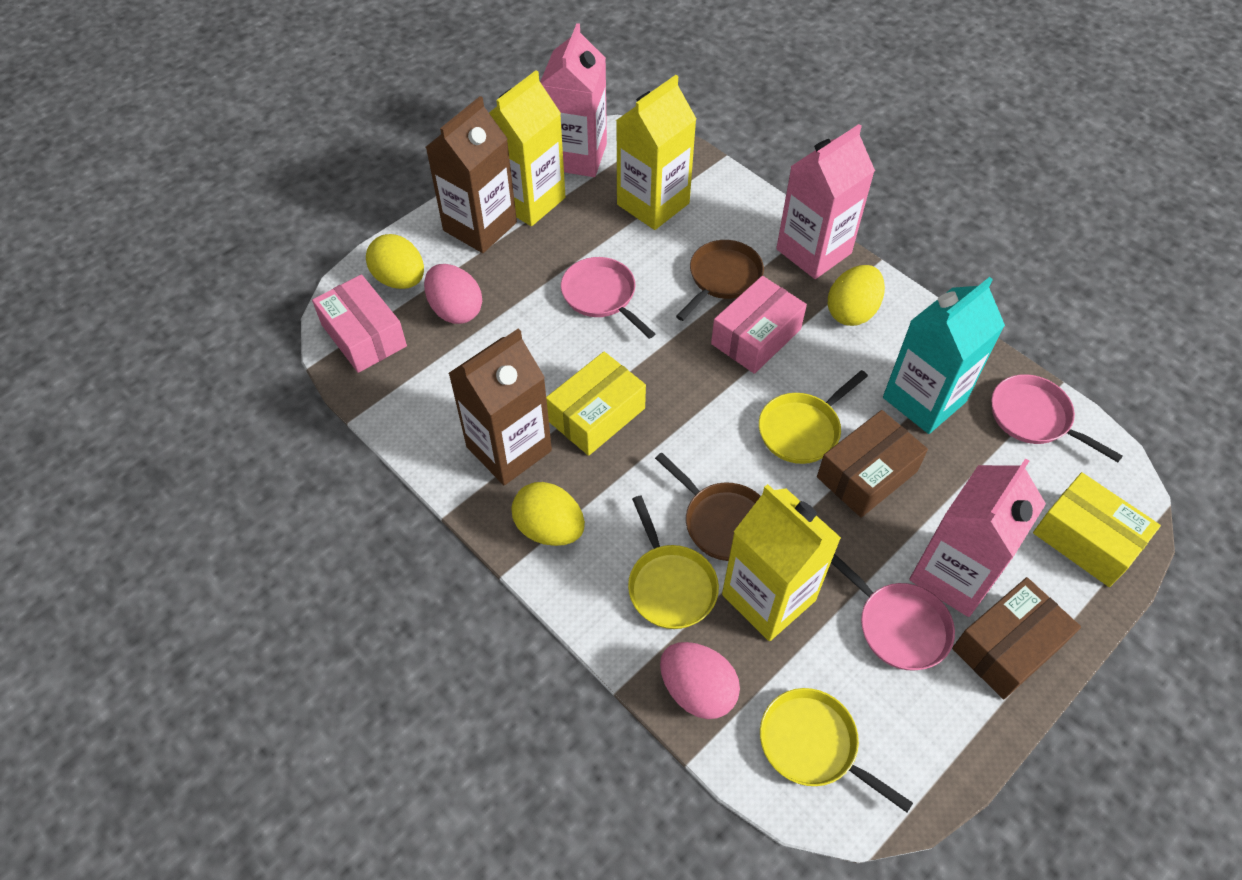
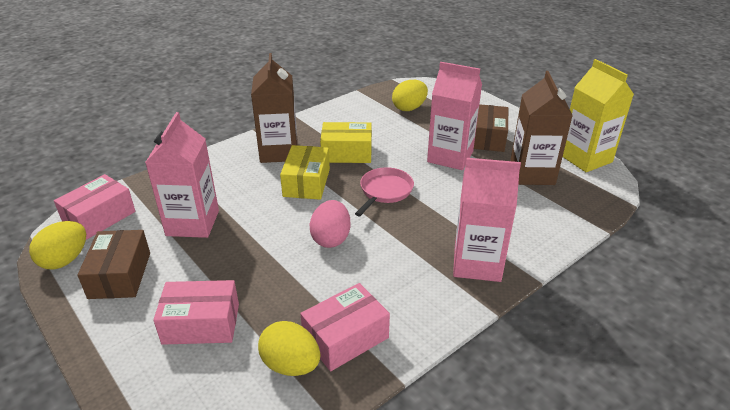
brown pan: [655,452,761,561] [676,240,764,321] = 2 -> none = 0
pink box: [312,274,407,373] [711,276,807,374] = 2 -> [54,174,136,240] [153,280,239,345] [300,283,390,371] = 3
pink egg: [424,264,482,324] [660,642,740,719] = 2 -> [310,200,351,248] = 1
pink pan: [561,257,655,339] [831,553,955,670] [991,374,1123,462] = 3 -> [355,167,414,216] = 1
turquoise carton: [883,277,1005,434] = 1 -> none = 0
yellow carton: [489,70,565,226] [616,75,696,230] [722,484,841,641] = 3 -> [563,59,634,172] = 1
yellow pan: [628,496,719,629] [759,370,868,464] [760,688,913,812] = 3 -> none = 0

